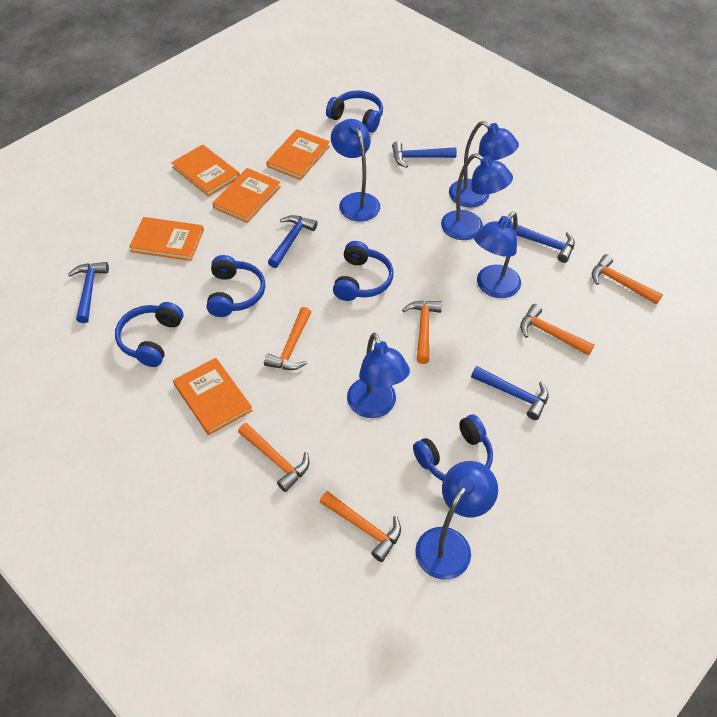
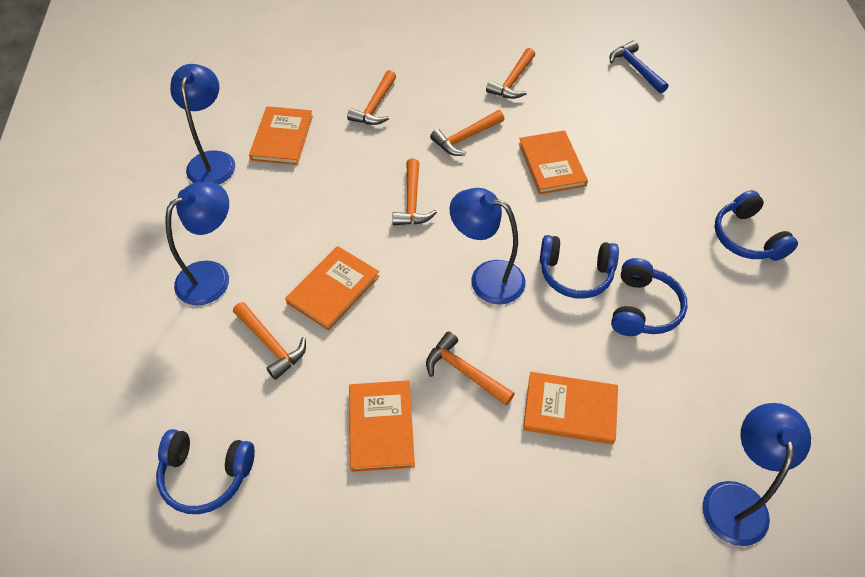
blue hammer: [68,262,109,323] [268,215,318,268] [392,141,457,168] [471,366,549,420] [510,222,575,263] = 5 -> [610,40,669,93] = 1
blue headphones: [115,302,183,367] [207,255,265,317] [326,90,383,133] [333,241,394,301] [413,415,493,481] = 5 -> [156,429,255,514] [540,235,619,299] [611,258,687,336] [715,190,798,261] = 4
blue lamp: [331,119,380,222] [347,333,410,418] [415,461,498,580] [441,153,513,240] [449,121,519,207] [474,212,521,298] = 6 -> [166,182,229,305] [170,64,235,185] [449,188,525,304] [702,403,811,546] = 4

